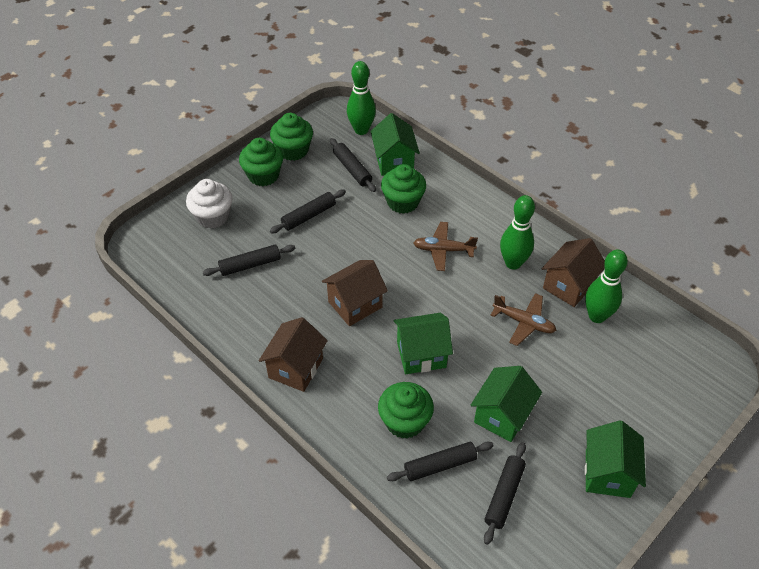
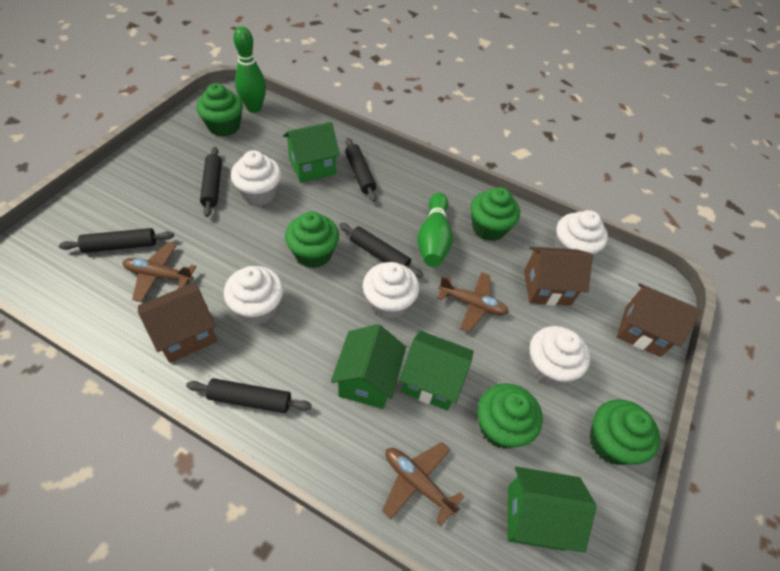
brown plane: [414,222,478,271] [491,293,557,346] = 2 -> [122,242,196,302] [382,442,465,526] [437,272,509,332] = 3
green bowling pin: [347,61,376,135] [500,195,535,270] [585,250,628,323] = 3 -> [233,26,266,113] [417,193,453,267] = 2
green cupcake: [239,138,283,186] [270,113,313,161] [378,382,434,439] [381,164,426,214] = 4 -> [196,83,243,137] [285,211,339,268] [471,187,520,241] [478,383,543,449] [589,399,660,465] = 5
white cupcake: [186,179,232,229] = 1 -> [224,266,284,325] [231,150,282,206] [363,262,419,319] [529,326,590,386] [555,210,608,256] = 5

